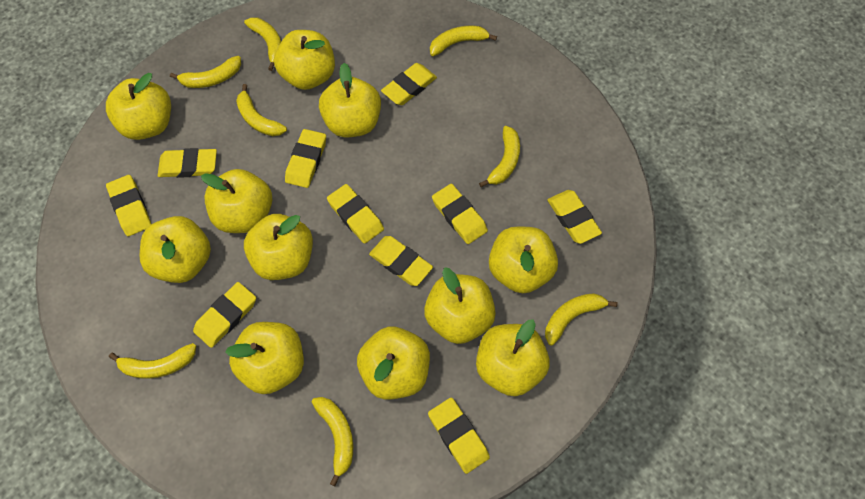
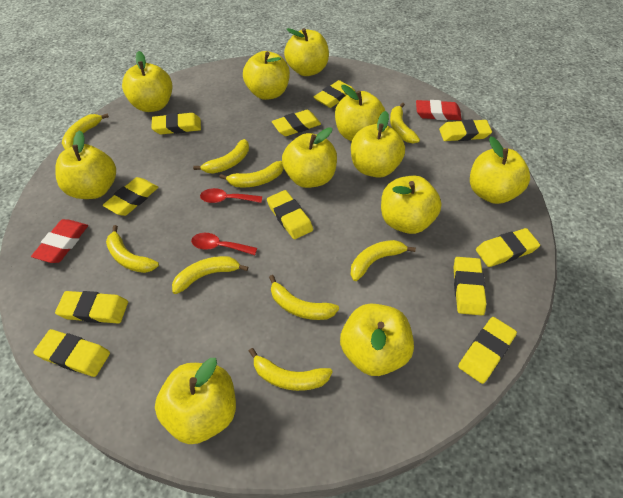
red eraser: none = 0 -> [31,219,88,263] [416,100,462,120] = 2
red spoon: none = 0 -> [191,233,257,255] [200,188,262,203] = 2
yellow banana: [109,343,196,379] [170,56,241,88] [236,84,287,136] [244,17,281,71] [312,397,353,486] [430,25,497,56] [479,126,520,187] [545,293,618,345] = 8 -> [62,113,109,150] [106,225,159,273] [172,256,248,294] [193,139,249,174] [219,161,284,187] [249,348,333,391] [269,275,339,320] [350,240,416,281] [390,102,420,143] = 9
yellow eraser: [106,175,151,236] [158,148,217,178] [193,282,256,348] [285,129,326,188] [327,184,384,244] [369,236,433,286] [381,63,437,105] [428,398,490,474] [432,184,488,244] [547,190,602,244] = 10 -> [33,329,110,377] [55,291,128,323] [103,177,158,216] [151,113,201,134] [267,190,313,239] [272,110,321,136] [314,80,355,108] [439,119,492,141] [453,257,486,315] [458,317,517,384] [476,228,540,267] = 11

